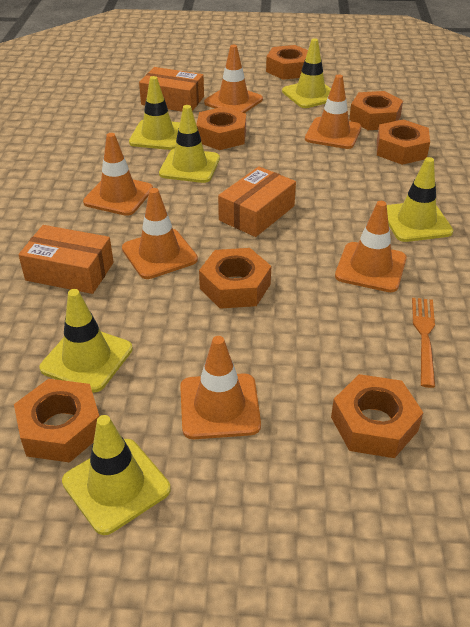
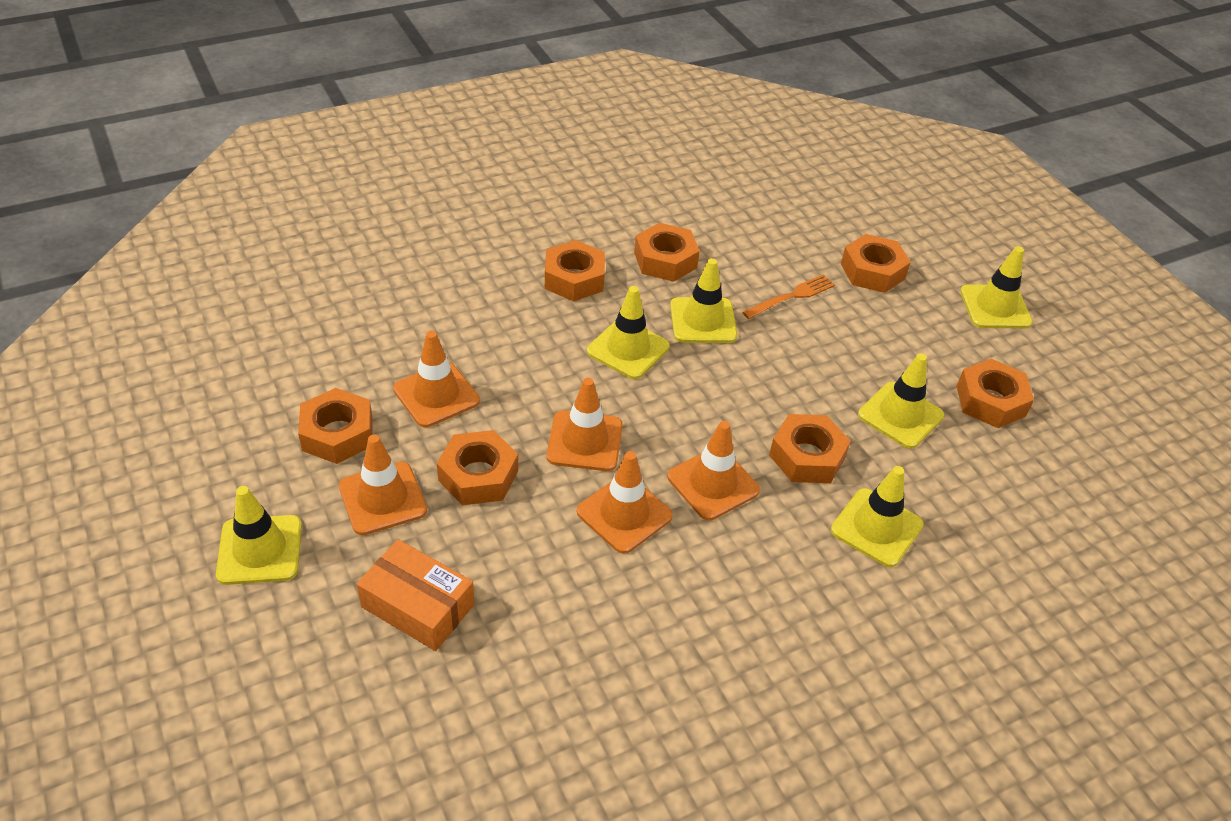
orange box: [18,225,114,294] [139,67,204,112] [218,166,296,237] = 3 -> [357,539,475,651] = 1
orange traffic cone: [83,133,153,216] [122,188,198,279] [180,336,261,439] [204,45,263,113] [305,74,361,149] [335,201,406,292] = 6 -> [339,434,427,535] [393,331,480,427] [547,378,623,471] [577,451,673,554] [667,421,760,520] = 5

